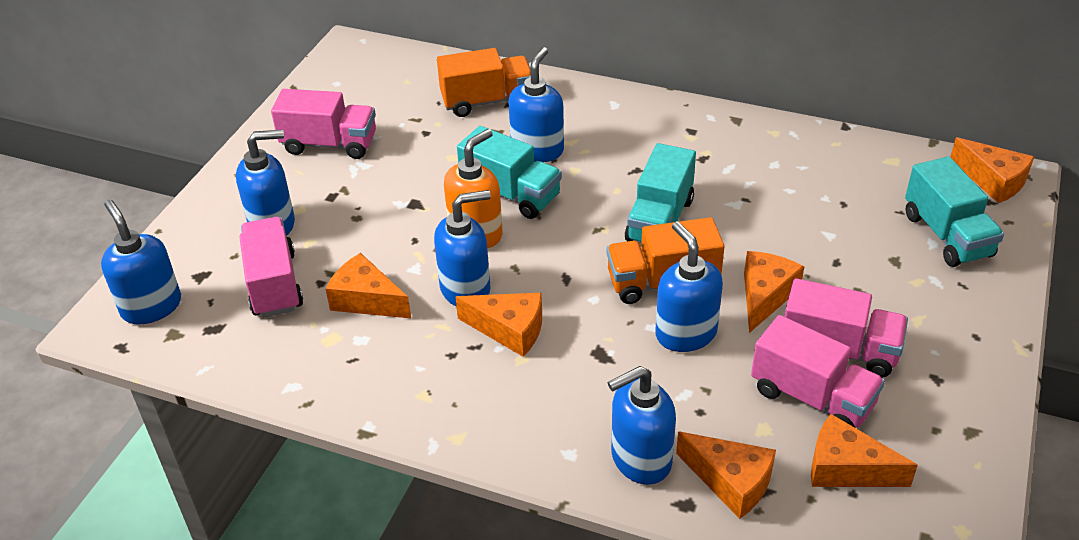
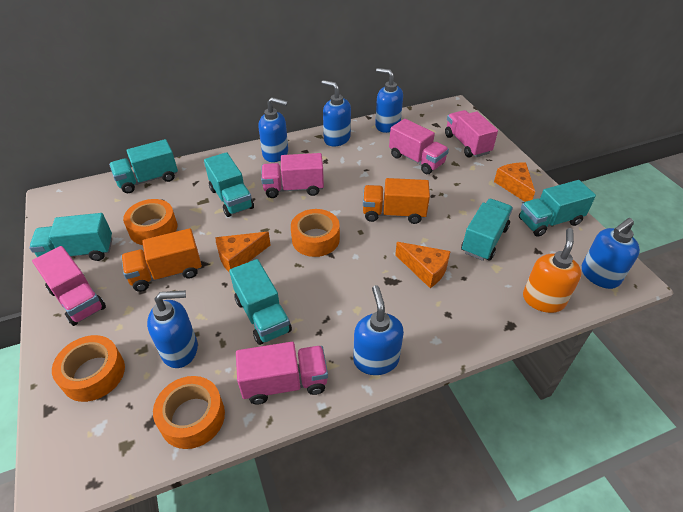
orange cheese: [325,253,411,318] [456,293,542,357] [676,432,776,519] [744,251,804,333] [811,414,918,487] [951,137,1034,203] = 6 -> [215,232,271,273] [395,242,451,288] [494,162,535,202] = 3
orange tape: none = 0 -> [52,335,125,402] [123,199,177,245] [153,376,225,449] [291,209,340,257] = 4
pink truck: [239,217,303,317] [271,89,376,159] [751,315,885,428] [784,278,908,378] = 4 -> [32,246,106,326] [236,342,328,405] [261,153,324,198] [389,119,449,174] [445,110,498,157] = 5
turquoise truck: [457,126,562,219] [625,143,696,243] [905,157,1004,267] = 3 -> [29,213,112,261] [109,139,178,193] [204,152,254,217] [229,259,292,345] [461,199,513,261] [519,180,596,237] = 6

